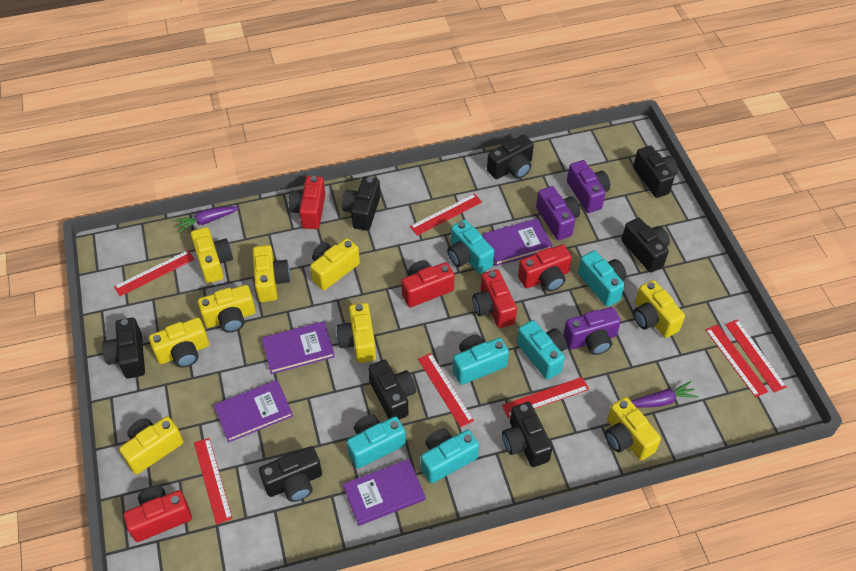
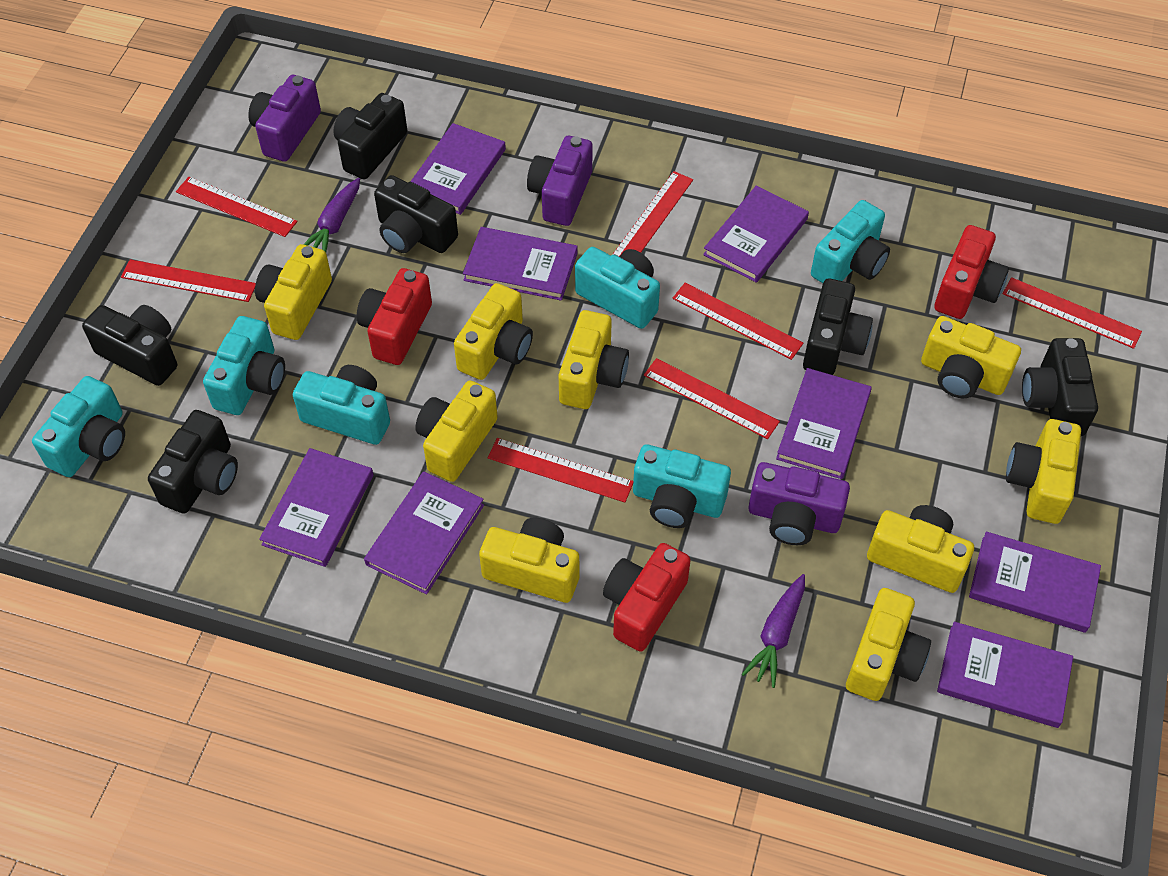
black camera: [102,317,145,379] [259,446,322,502] [342,177,381,231] [368,360,416,420] [487,135,534,179] [502,402,553,467] [622,218,670,273] [633,146,678,198] = 8 -> [82,305,177,386] [148,410,238,514] [333,93,407,179] [374,175,458,253] [803,278,873,375] [1022,338,1098,436] = 6
purple book: [214,380,293,442] [262,321,335,374] [343,459,426,526] [482,218,553,266] = 4 -> [259,448,373,567] [364,471,484,595] [410,123,506,215] [463,227,578,301] [703,185,809,283] [776,368,872,479] [937,622,1073,728] [969,532,1101,633] = 8
red camera: [123,486,192,542] [289,176,325,229] [401,261,454,307] [472,270,517,328] [518,244,572,292] = 5 -> [357,268,432,365] [603,543,691,652] [934,225,1009,319] = 3

